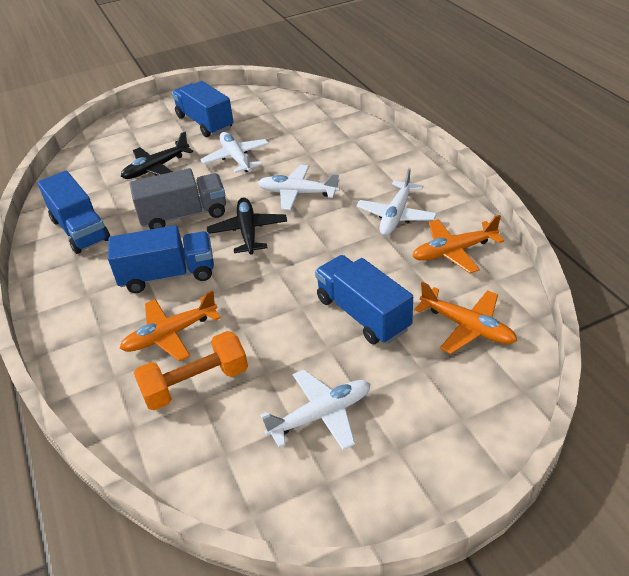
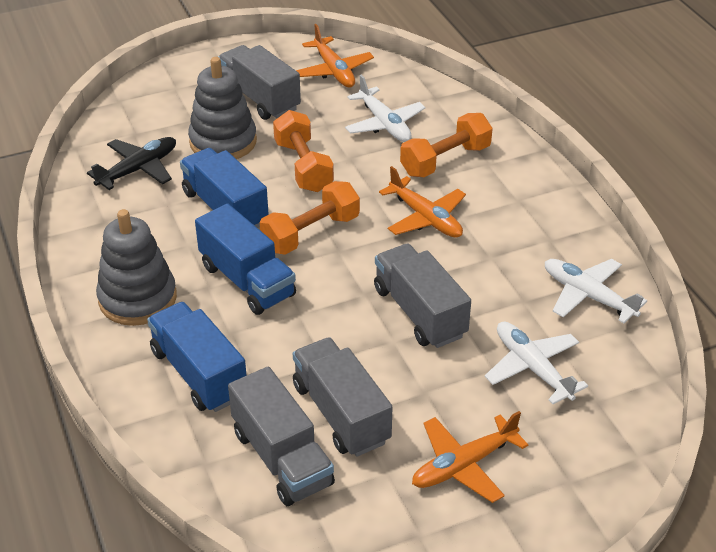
black plane: [121,132,193,179] [207,197,287,255] = 2 -> [87,137,176,190] = 1
blue truck: [37,171,110,254] [108,225,214,293] [172,81,234,137] [315,255,413,344] = 4 -> [147,302,247,412] [180,148,269,228] [195,203,296,315] = 3
grey stacking toy: none = 0 -> [96,209,177,326] [188,57,257,159] = 2
grey truck: [130,168,226,229] = 1 -> [218,45,301,120] [228,367,335,506] [293,338,393,456] [374,244,471,348] = 4
orange dumbbell: [134,331,248,410] = 1 -> [260,181,360,255] [273,110,334,192] [400,113,493,177] = 3
white plane: [200,132,269,173] [258,165,340,210] [260,369,370,450] [356,168,437,236] = 4 -> [345,75,425,142] [485,322,588,404] [545,259,647,323] = 3

